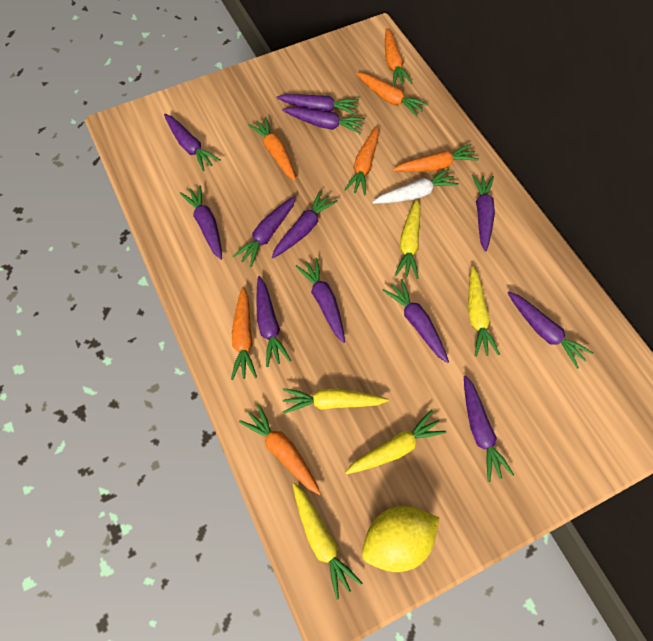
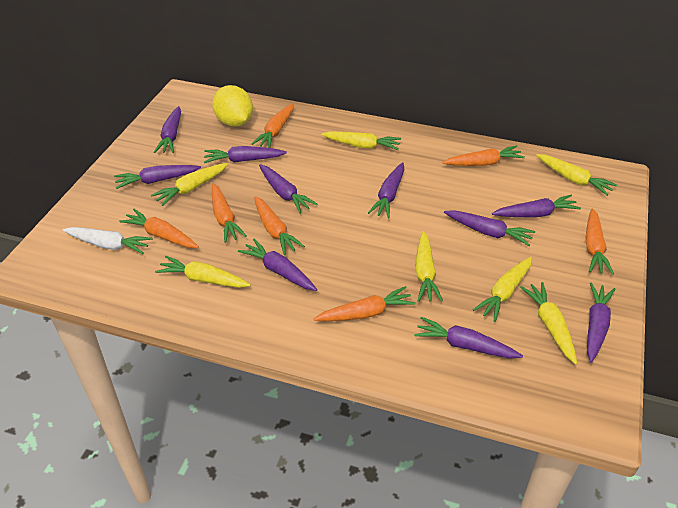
purple carrot: [164,114,221,171] [180,185,222,260] [233,196,296,267] [256,276,291,367] [272,190,338,258] [277,94,359,115] [282,107,365,134] [295,258,345,343] [382,279,449,363] [464,375,514,482] [472,175,495,252] [508,292,593,369] = 12 -> [114,165,201,189] [154,106,181,153] [204,146,287,163] [238,239,317,291] [259,165,317,214] [368,162,404,218] [414,317,523,359] [444,210,535,246] [492,195,581,217] [587,282,616,363] = 10
yellow carrot: [283,388,389,414] [293,483,362,600] [345,410,446,474] [395,199,420,279] [468,266,500,356] = 5 -> [151,163,228,206] [155,256,251,288] [321,131,401,150] [415,231,443,302] [473,257,532,322] [520,282,577,364] [536,154,617,196] = 7

